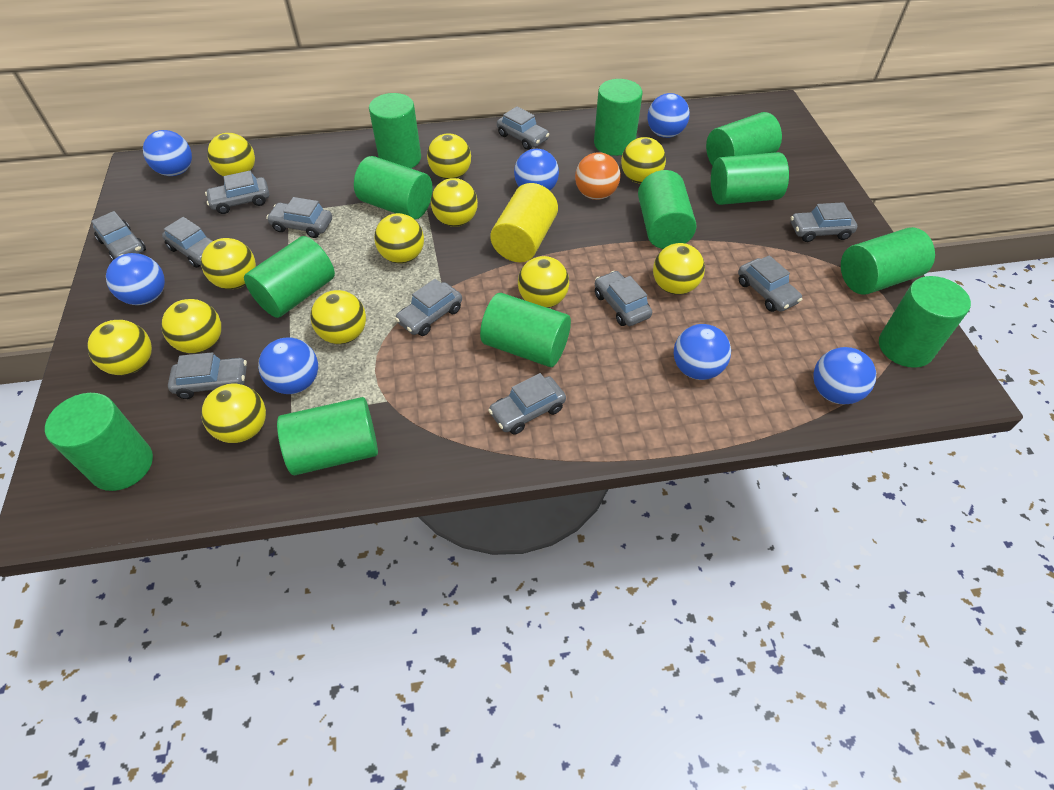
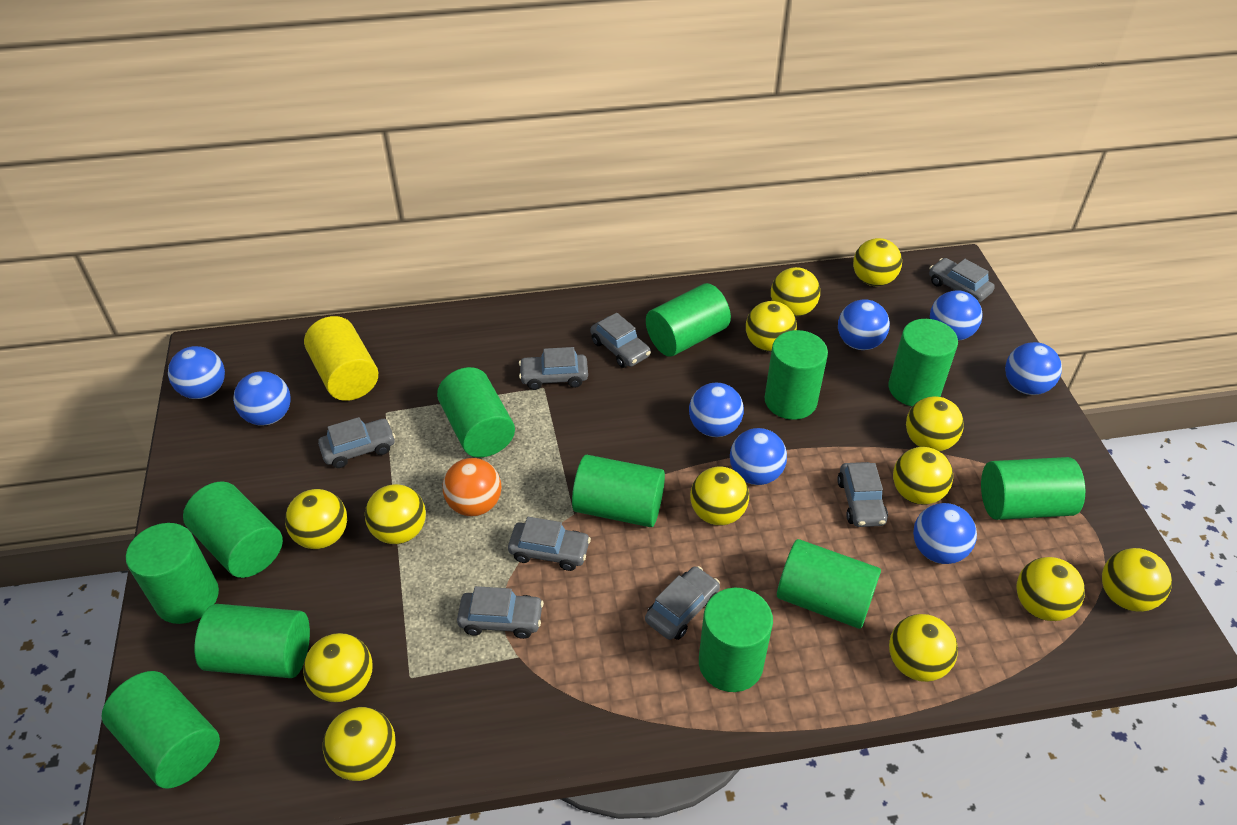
blue ball: [106,253,165,305] [143,130,192,176] [258,337,318,394] [514,149,559,191] [647,93,690,138] [674,324,731,380] [813,347,876,405] = 7 -> [168,346,225,399] [233,371,291,426] [689,382,744,437] [730,428,787,485] [838,299,890,350] [913,503,977,564] [930,290,983,341] [1005,342,1062,395] = 8
grey car: [91,211,146,260] [162,217,214,268] [168,352,247,399] [205,171,269,214] [266,197,332,238] [395,279,462,336] [488,373,566,435] [497,106,549,150] [595,271,652,326] [738,255,802,312] [791,202,857,242] = 11 -> [318,417,395,468] [457,586,544,639] [508,517,591,571] [519,347,588,390] [591,313,651,368] [645,566,720,640] [837,462,888,527] [929,258,995,303] = 8
yellow ball: [87,320,152,375] [161,299,221,354] [201,238,256,289] [201,384,266,443] [207,133,255,176] [310,290,366,344] [374,213,424,264] [427,133,471,180] [431,178,478,227] [518,256,569,308] [621,137,666,184] [653,243,705,295] = 12 -> [285,489,347,549] [303,633,373,702] [323,707,396,781] [365,484,426,544] [690,466,749,526] [746,301,797,352] [771,267,820,317] [853,238,902,286] [889,614,958,682] [893,447,953,505] [906,396,964,451] [1016,557,1085,621] [1102,548,1172,612] = 13

